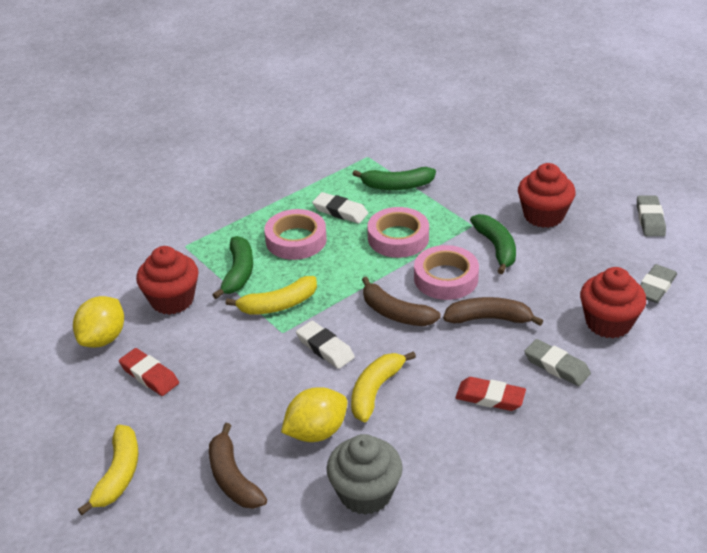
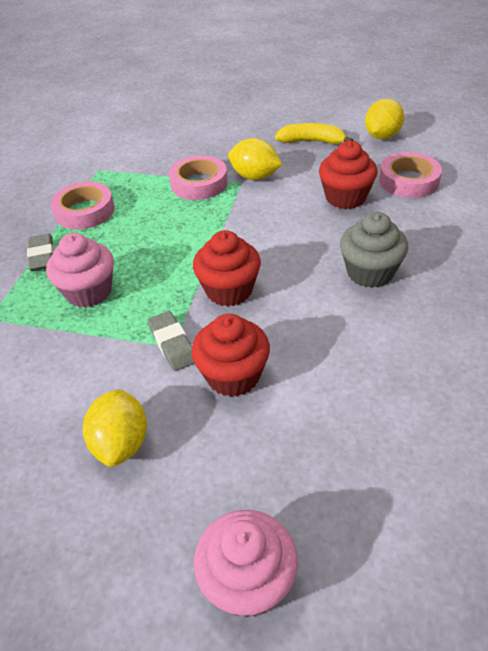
brown banana: [209,423,267,509] [362,277,441,326] [443,297,543,326] = 3 -> none = 0
green banana: [212,236,253,299] [353,167,436,190] [470,214,516,274] = 3 -> none = 0
grey eraser: [524,339,591,386] [637,196,666,237] [640,264,677,303] = 3 -> [27,234,54,271] [147,311,195,371] = 2
pink cupcake: none = 0 -> [46,233,114,308] [194,510,298,617] = 2
red eraser: [119,348,179,396] [456,377,526,411] = 2 -> none = 0
white eraser: [296,321,355,369] [312,192,368,224] = 2 -> none = 0
yellow banana: [78,424,139,515] [226,276,317,315] [351,351,416,422] = 3 -> [275,123,354,144] = 1
yellow lemon: [73,296,124,348] [281,387,347,442] = 2 -> [83,389,147,467] [228,138,282,180] [365,98,405,139] = 3

